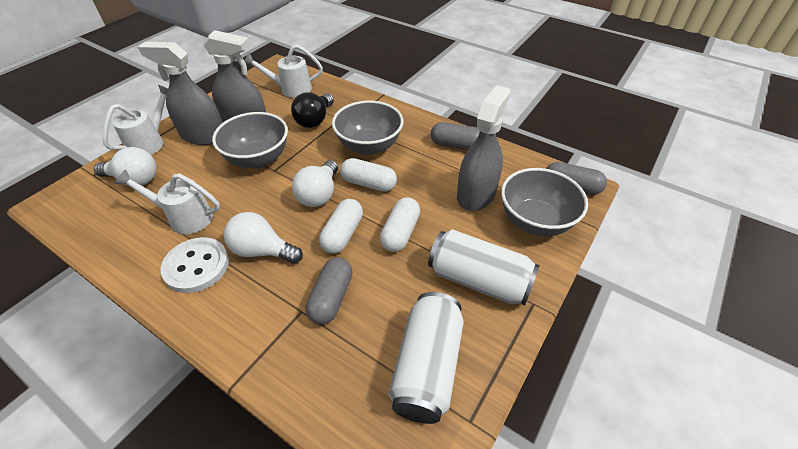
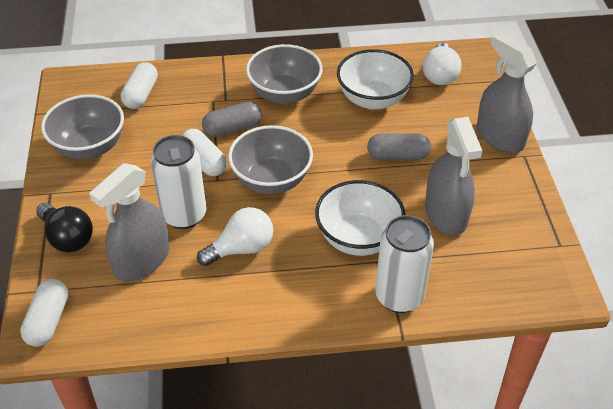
grey capsule: [306,257,353,325] [431,122,480,150] [546,162,607,195] = 3 -> [202,102,262,137] [367,133,431,160] = 2
white bowl: none = 0 -> [315,180,405,256] [337,49,414,110] = 2
white button: [161,237,229,293] = 1 -> none = 0
white light bulb: [94,147,157,186] [224,212,303,264] [292,160,338,207] = 3 -> [197,207,273,266] [423,42,461,85] = 2
white watering can: [103,85,168,155] [115,169,220,234] [245,45,323,97] = 3 -> none = 0

